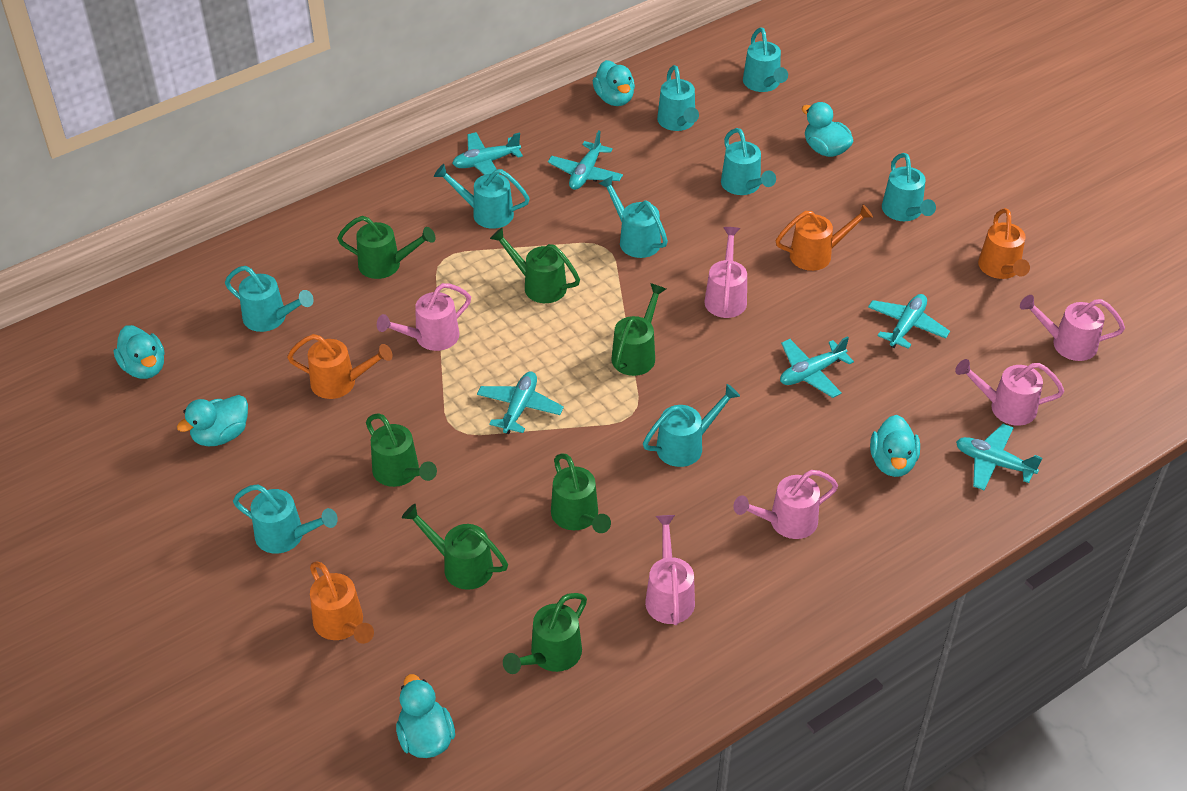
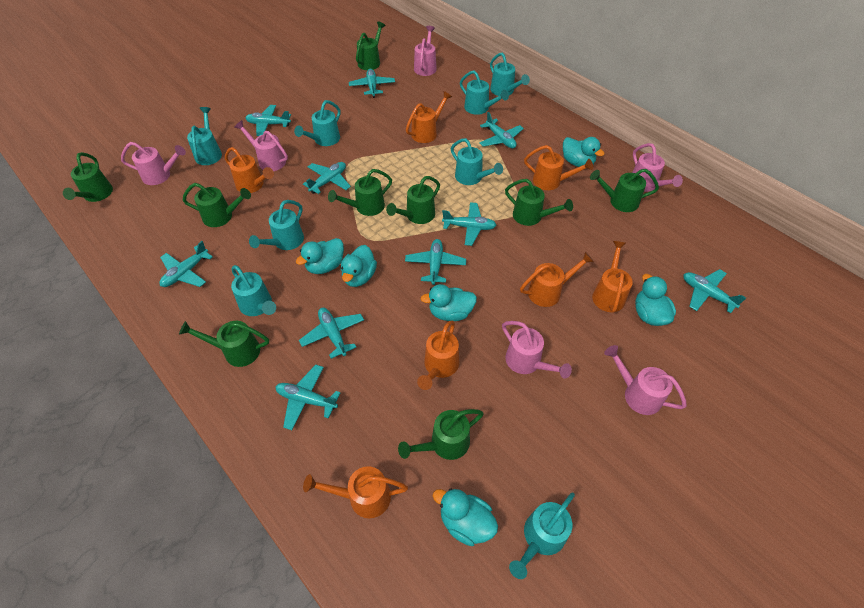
green watering can: [337,216,436,279] [366,413,437,487] [402,504,508,590] [490,228,580,303] [503,593,587,674] [551,453,611,533] [611,283,666,376] = 7 -> [63,152,113,202] [179,321,269,367] [183,183,251,227] [328,169,392,216] [356,22,386,70] [386,176,440,224] [398,409,484,460] [505,179,573,226] [590,169,659,212] = 9
orange watering can: [287,334,393,399] [310,561,374,644] [776,204,873,271] [978,208,1030,279] = 4 -> [225,147,274,193] [303,466,408,518] [406,91,452,143] [417,321,459,390] [520,252,594,307] [524,145,593,190] [592,241,633,313] = 7
turquoise plane: [452,132,523,175] [477,371,564,434] [548,131,623,190] [780,336,854,398] [868,294,950,349] [956,424,1042,490] = 6 -> [159,241,213,287] [246,105,291,136] [276,365,341,430] [299,308,364,359] [303,162,351,194] [349,69,395,98] [405,239,466,285] [442,202,496,246] [479,112,524,149] [684,269,746,313] = 10
turquoise watering can: [225,266,314,332] [233,484,338,554] [434,164,530,229] [598,176,668,258] [643,384,740,467] [657,65,699,131] [721,128,776,195] [743,27,788,92] [882,153,936,221] = 9 -> [187,107,222,165] [231,265,276,316] [249,200,304,250] [294,100,341,146] [451,138,503,185] [460,70,509,115] [490,52,530,96] [509,492,575,579] = 8

